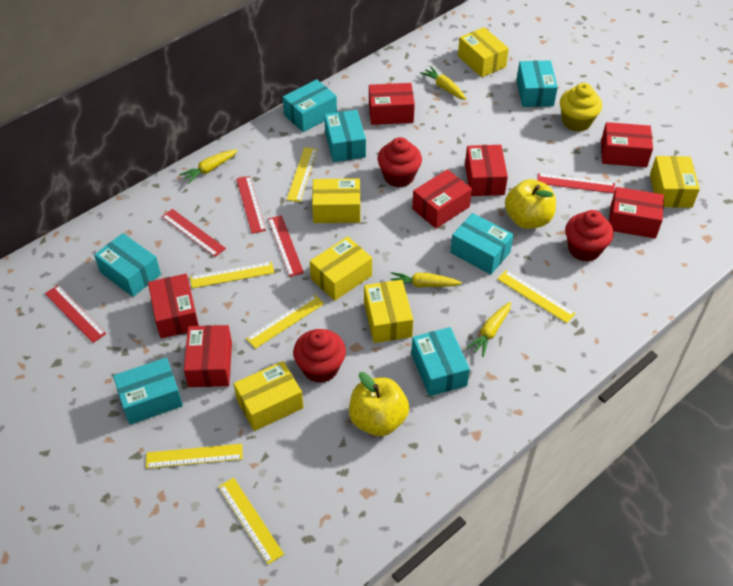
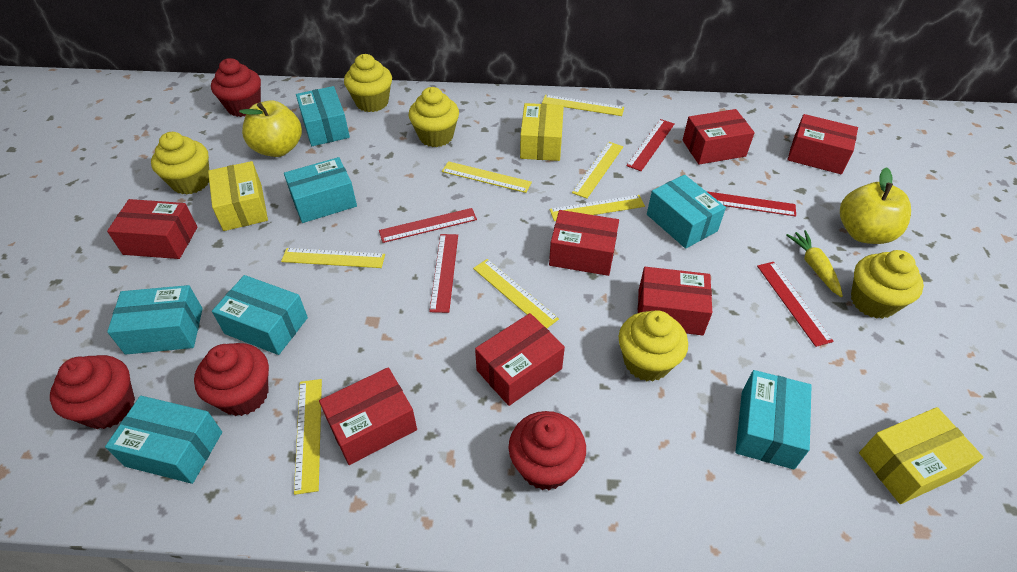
red cupcake: [293,329,346,383] [377,137,422,187] [565,210,614,262] = 3 -> [50,355,135,429] [194,343,269,416] [211,58,261,117] [509,411,586,490] = 4
yellow box: [234,361,304,431] [310,236,372,301] [312,178,360,223] [364,280,413,343] [458,27,509,77] [650,156,700,208] = 6 -> [208,161,268,231] [520,103,564,161] [859,407,984,504] = 3
yellow carrot: [179,150,238,184] [391,272,462,288] [420,66,466,100] [466,302,511,357] = 4 -> [786,230,843,297] = 1
yellow cupcake: [560,83,602,132] = 1 -> [151,132,209,195] [344,54,392,112] [409,87,459,147] [619,310,688,381] [851,250,924,319] = 5
yellow ruler: [146,444,243,469] [190,262,274,288] [218,478,284,565] [246,294,324,349] [287,147,317,202] [497,270,576,323] = 6 -> [281,248,385,268] [294,379,322,495] [442,161,532,193] [473,259,559,328] [542,95,624,116] [550,195,645,221] [572,142,623,199] = 7

